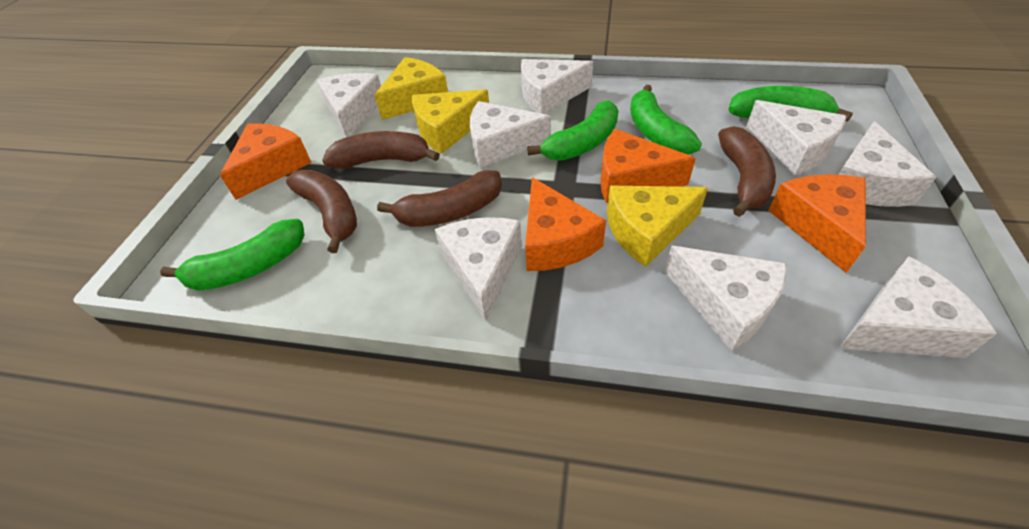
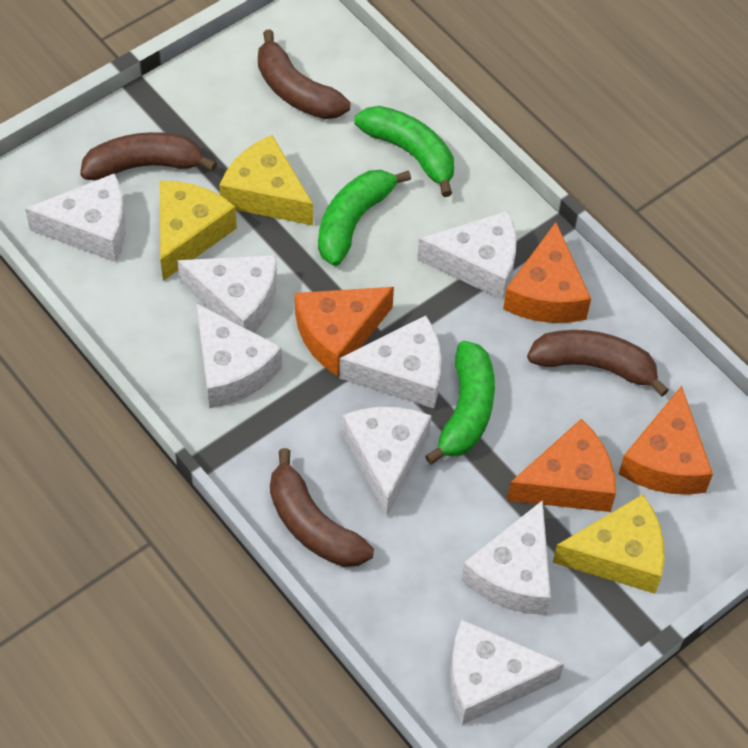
green banana: [160,219,305,291] [527,100,618,161] [630,85,702,155] [728,86,853,122] = 4 -> [318,170,411,266] [355,106,454,197] [425,341,495,465] = 3

